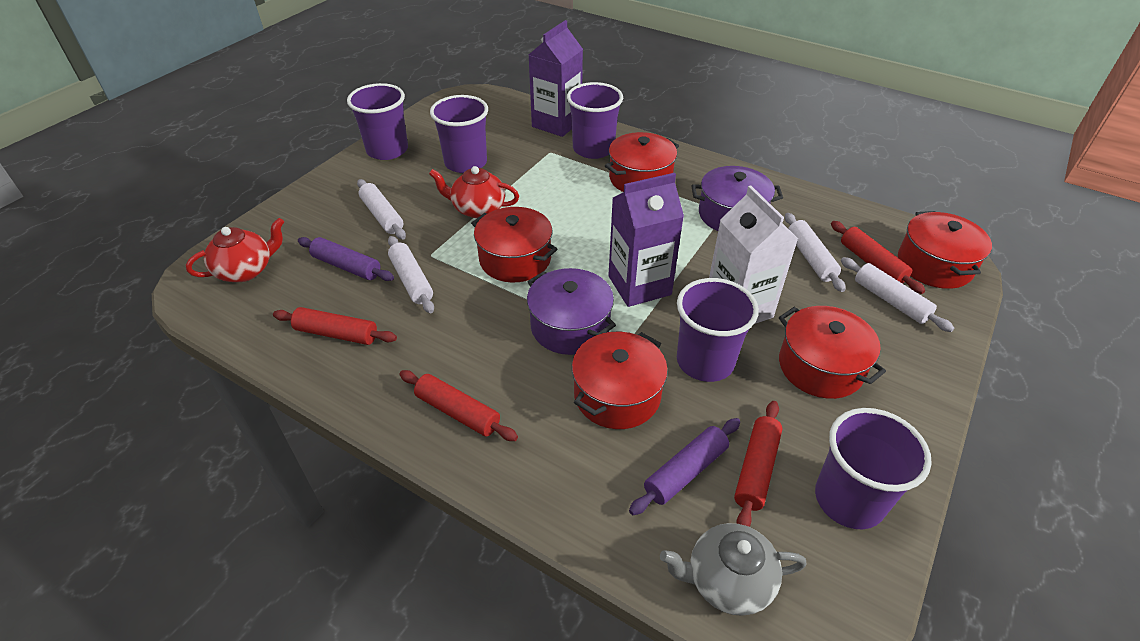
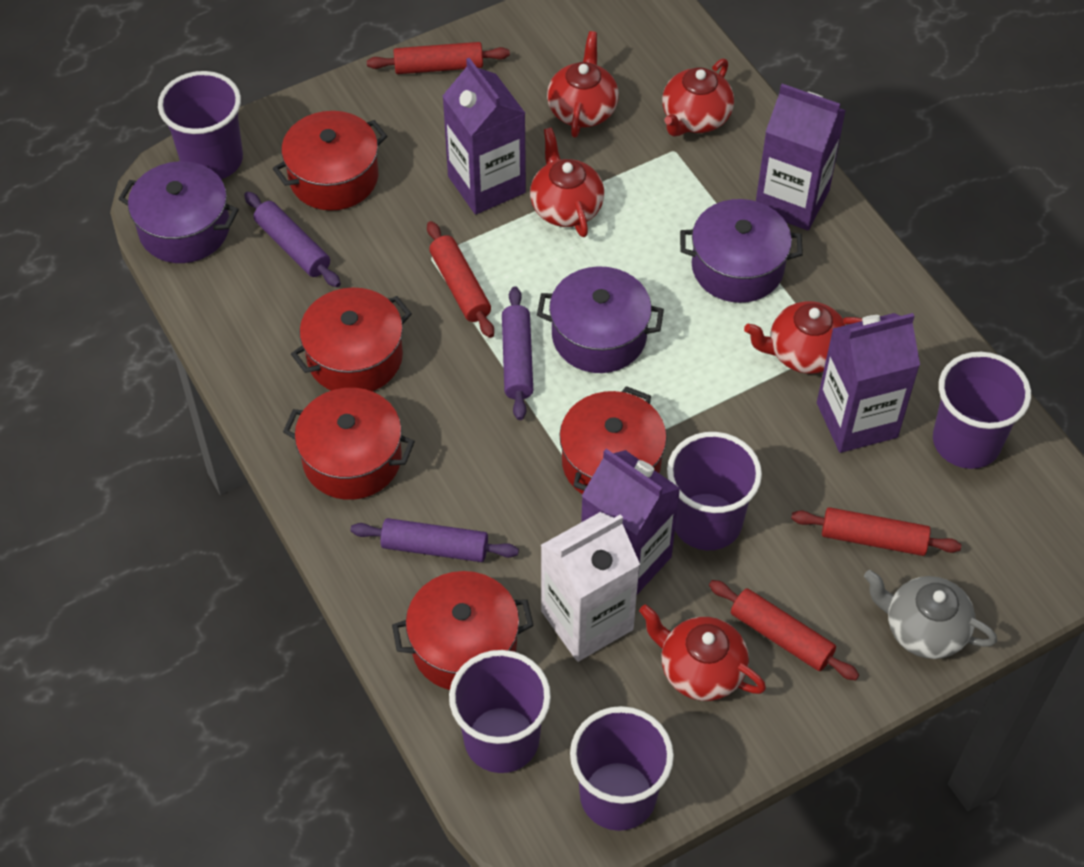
purple carton: [529,20,583,137] [608,173,684,307] = 2 -> [443,58,526,215] [581,449,681,594] [756,84,846,230] [817,313,920,453] = 4
purple pot: [527,268,616,355] [691,166,783,231] = 2 -> [119,161,239,263] [537,266,664,373] [680,199,803,303] = 3
purple rolling pin: [298,237,394,281] [629,418,740,515] = 2 -> [244,192,341,287] [350,518,519,562] [502,286,533,420] = 3
red teapot: [186,218,284,282] [429,166,519,218] = 2 -> [530,128,604,237] [547,31,619,138] [639,604,766,701] [662,59,734,136] [744,301,862,374] = 5
white rolling pin: [357,179,406,239] [388,236,434,314] [785,213,846,292] [841,257,954,332] = 4 -> none = 0

